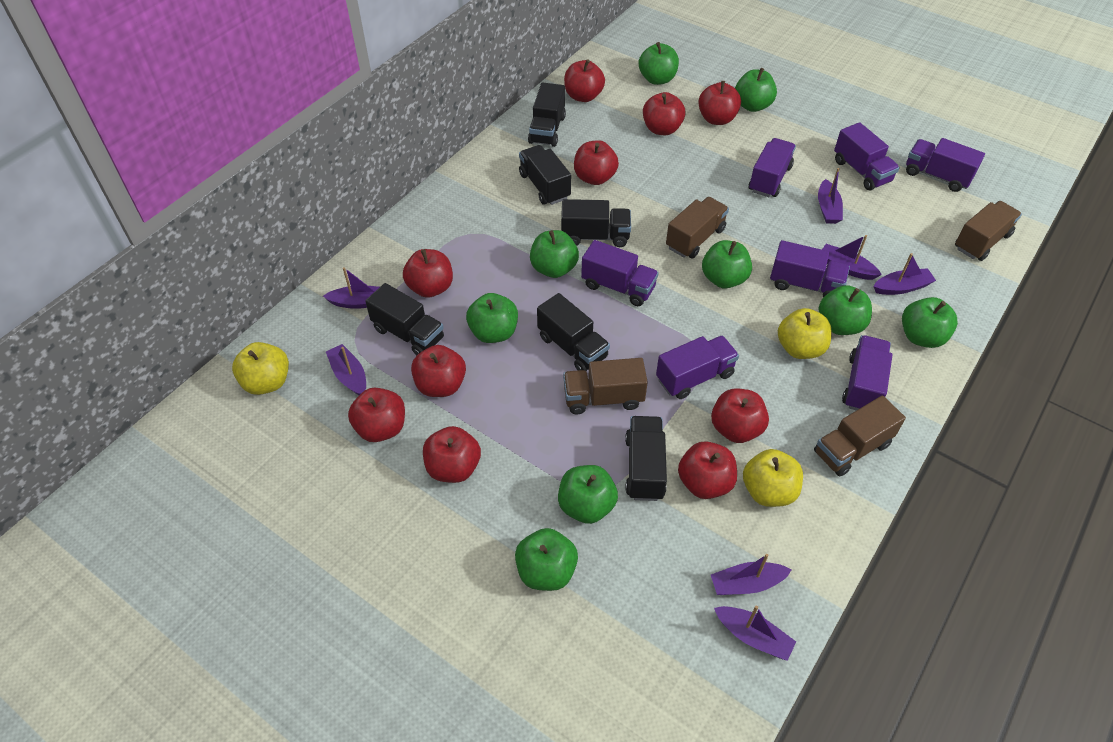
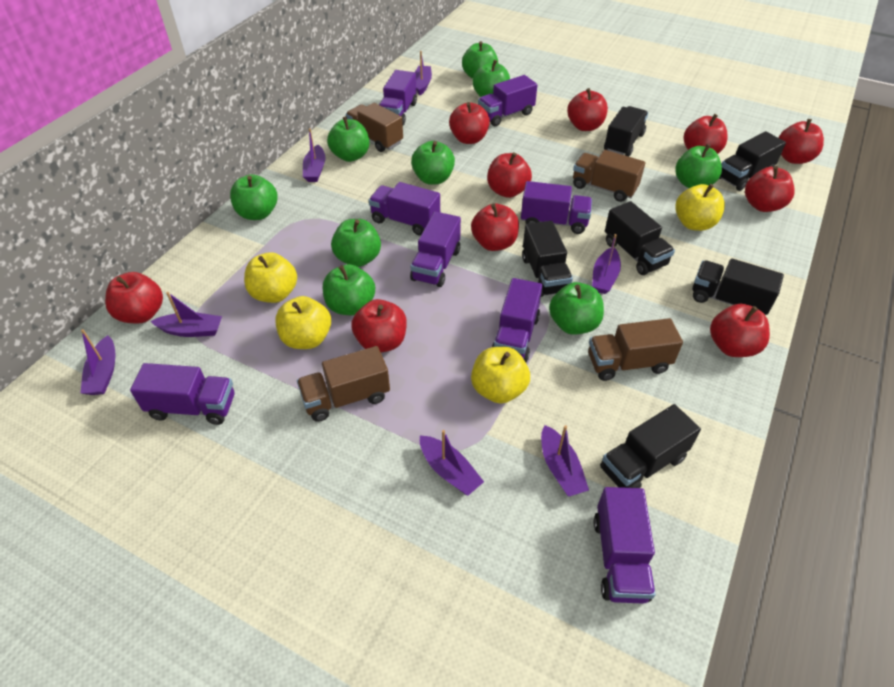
purple truck: [581,240,659,306] [656,335,739,399] [749,138,796,197] [770,240,850,298] [834,122,900,190] [842,335,892,411] [906,138,985,192] = 7 -> [130,363,235,425] [369,182,440,236] [379,70,417,125] [410,211,461,287] [478,75,537,126] [492,278,542,363] [521,181,592,234] [594,487,656,604] = 8
yellow apple: [232,342,289,395] [743,449,803,507] [778,308,832,359] = 3 -> [244,252,297,303] [275,296,331,349] [471,347,530,404] [675,184,725,231] = 4

